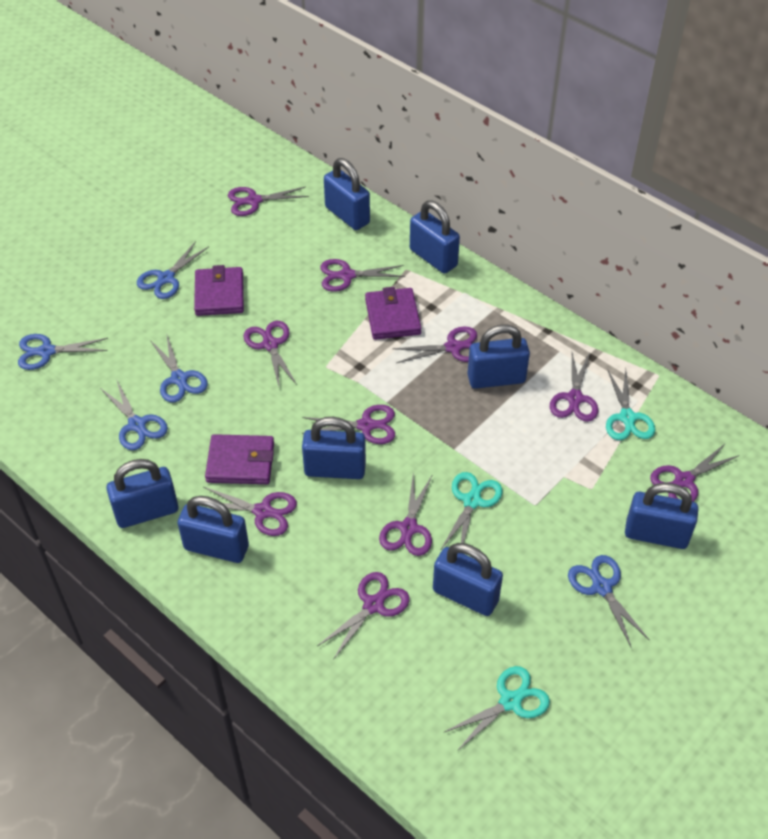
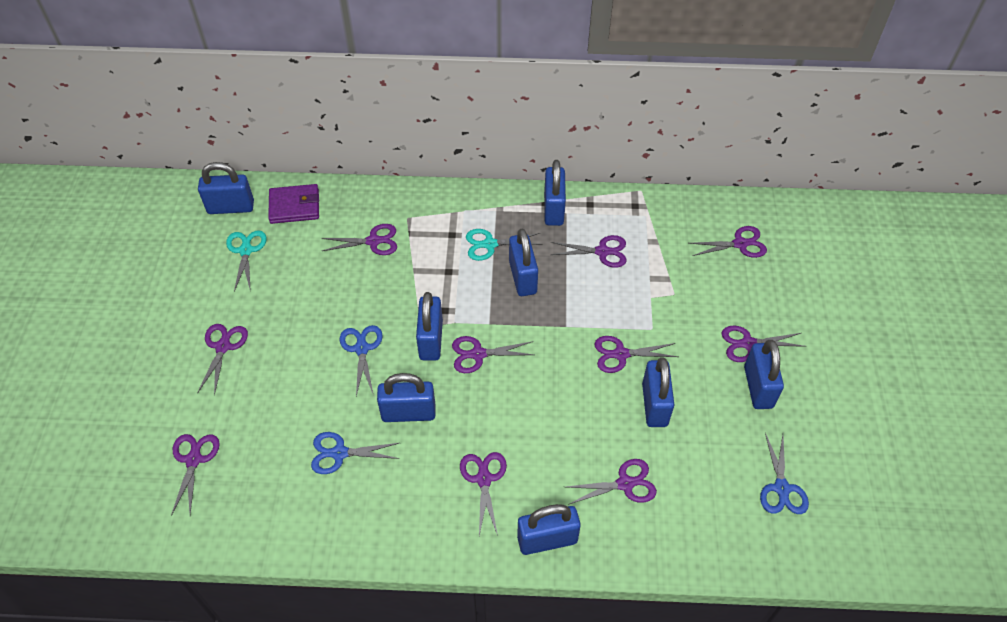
blue scissors: [18,334,108,370] [100,379,168,450] [137,241,209,299] [150,335,208,402] [568,555,650,648] = 5 -> [311,432,400,474] [340,325,383,396] [760,433,809,514] = 3
purple wallet: [194,265,244,316] [205,434,274,484] [365,287,421,340] = 3 -> [268,184,319,224] = 1
turquoise scissors: [441,472,503,549] [443,666,550,751] [606,369,655,440] = 3 -> [226,230,267,292] [466,229,543,261] = 2

